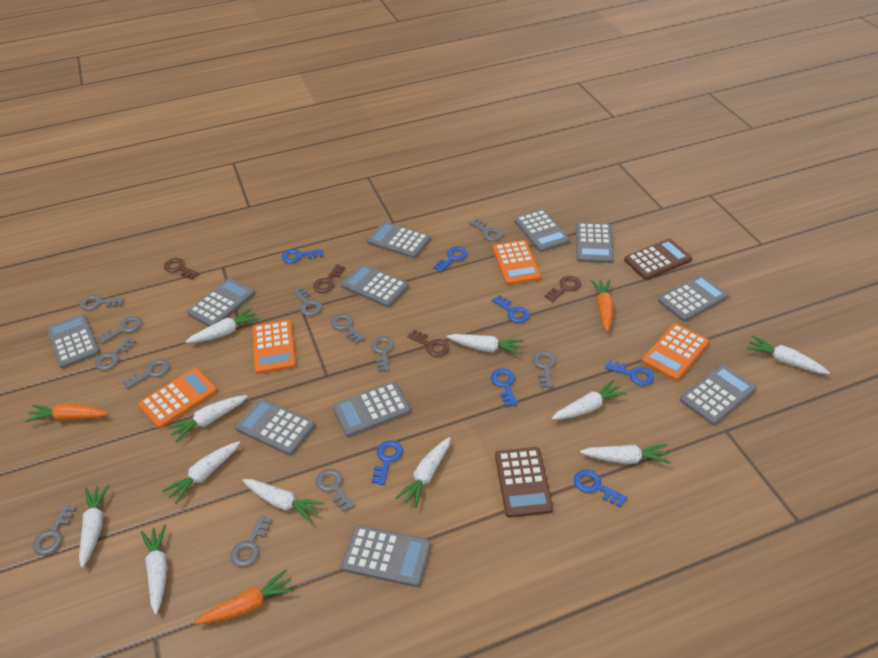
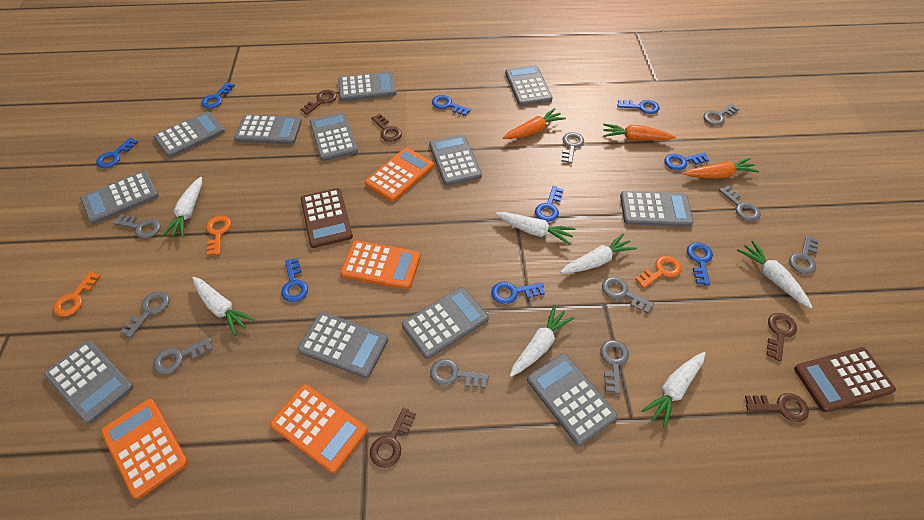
blue key: [281,249,323,263] [371,440,403,485] [433,247,468,272] [491,368,518,407] [492,295,530,323] [574,469,627,507] [605,360,654,386] = 7 -> [96,138,138,168] [201,82,235,109] [281,258,308,302] [432,95,471,116] [491,282,545,304] [535,186,564,222] [617,100,660,114] [665,153,709,170] [687,242,713,285] = 9
brown key: [164,258,199,280] [313,264,345,293] [407,330,449,357] [545,276,581,302] = 4 -> [300,90,337,115] [370,407,416,468] [371,114,402,142] [745,393,809,422] [766,313,797,361] = 5
grey calculator: [46,314,100,369] [187,278,255,327] [235,398,315,456] [332,382,411,437] [341,264,409,307] [341,525,431,587] [367,221,431,258] [514,209,570,252] [576,222,614,263] [658,275,729,322] [680,364,757,425] = 11 -> [44,340,134,424] [80,171,159,224] [154,111,225,158] [234,114,302,144] [298,312,388,378] [310,112,358,161] [338,72,396,101] [402,287,489,359] [429,134,482,186] [505,65,552,106] [527,353,618,445] [620,191,694,227] = 12
grey key: [33,504,76,555] [80,295,124,310] [95,337,136,370] [97,316,142,344] [122,359,170,389] [231,515,272,567] [293,287,322,316] [316,469,355,513] [331,314,365,344] [371,336,394,372] [469,218,503,241] [532,351,556,388] = 12 -> [113,215,160,239] [120,291,169,338] [153,337,213,374] [430,359,489,388] [561,132,584,164] [600,340,629,394] [602,277,654,314] [704,103,739,125] [719,186,761,221] [789,235,819,274] = 10
orange key: none = 0 -> [53,271,101,317] [206,216,231,255] [635,256,682,288] = 3
white carrot: [79,485,109,568] [141,525,167,614] [162,441,240,504] [167,395,248,442] [185,308,259,343] [243,479,324,523] [396,437,451,508] [447,334,524,355] [551,379,627,420] [580,444,671,464] [746,335,830,374] = 11 -> [162,177,202,238] [192,277,255,336] [495,212,576,245] [510,305,574,377] [560,233,637,273] [641,352,705,428] [737,241,812,308] = 7

